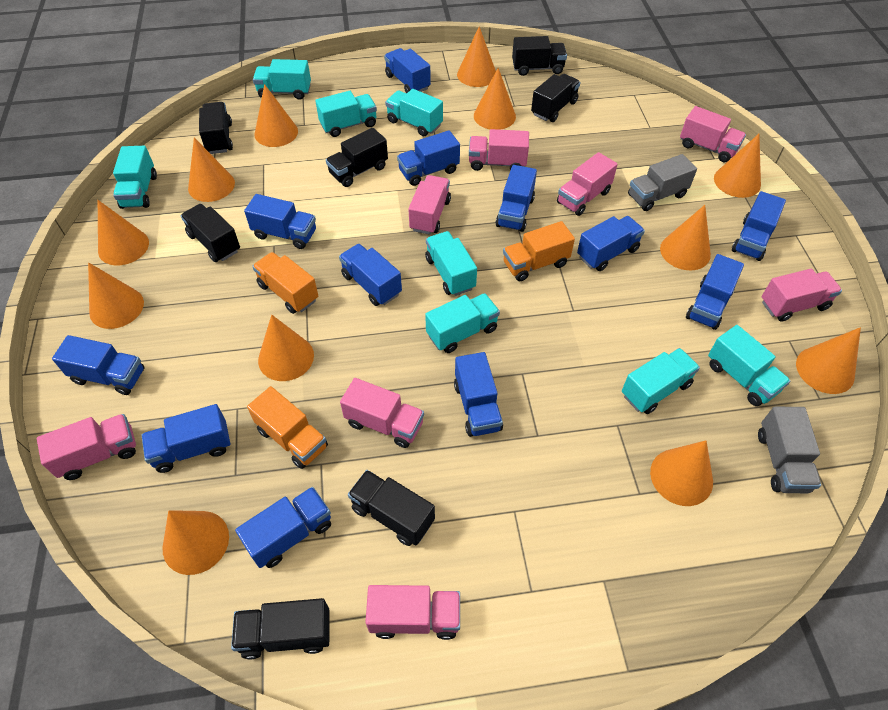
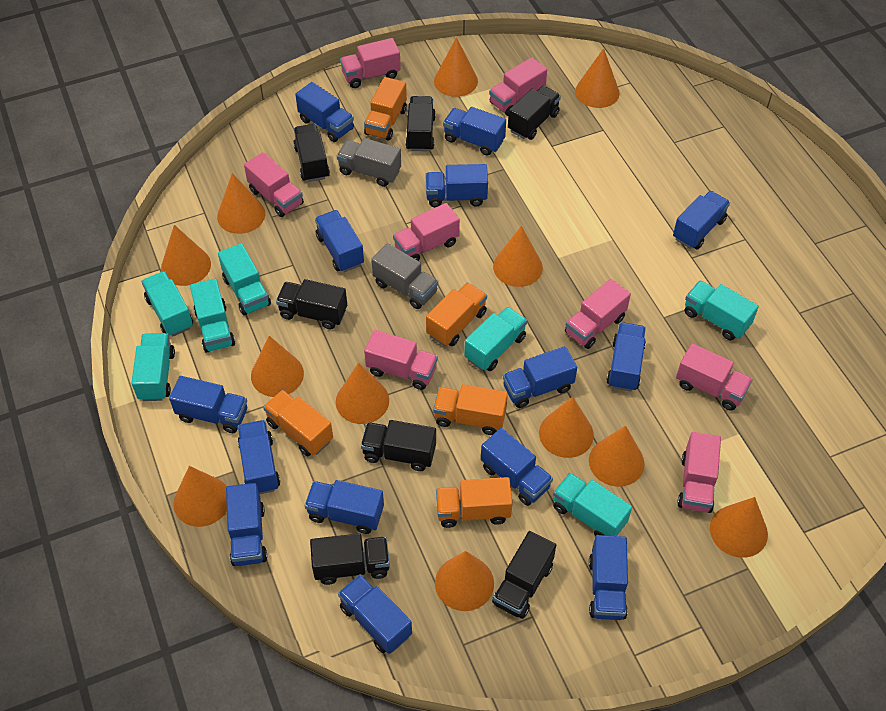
blue truck: [52,335,145,395] [142,404,230,473] [235,487,331,568] [244,194,316,249] [339,244,402,306] [384,48,431,93] [397,130,460,186] [454,352,503,437] [496,165,537,232] [577,216,645,271] [686,254,744,330] [732,191,786,261] = 12 -> [169,376,247,433] [226,483,267,566] [238,420,280,494] [295,82,354,142] [305,480,384,534] [315,210,364,272] [338,574,412,654] [426,164,488,208] [443,107,506,156] [481,428,553,506] [503,346,577,408] [589,535,628,620] [606,322,646,392] [673,191,730,250] = 14
orange truck: [247,386,328,469] [252,252,318,314] [503,221,575,281] = 3 -> [263,390,333,456] [364,77,407,141] [426,282,487,346] [433,384,508,435] [436,477,513,528] = 5
turquoise truck: [113,146,157,209] [253,59,311,100] [315,91,377,137] [385,89,443,136] [425,231,477,296] [425,293,500,353] [622,348,700,414] [708,325,790,406] = 8 -> [131,333,175,401] [141,271,193,337] [190,279,235,352] [218,243,271,315] [464,307,527,371] [553,473,632,536] [685,281,759,340] = 7

